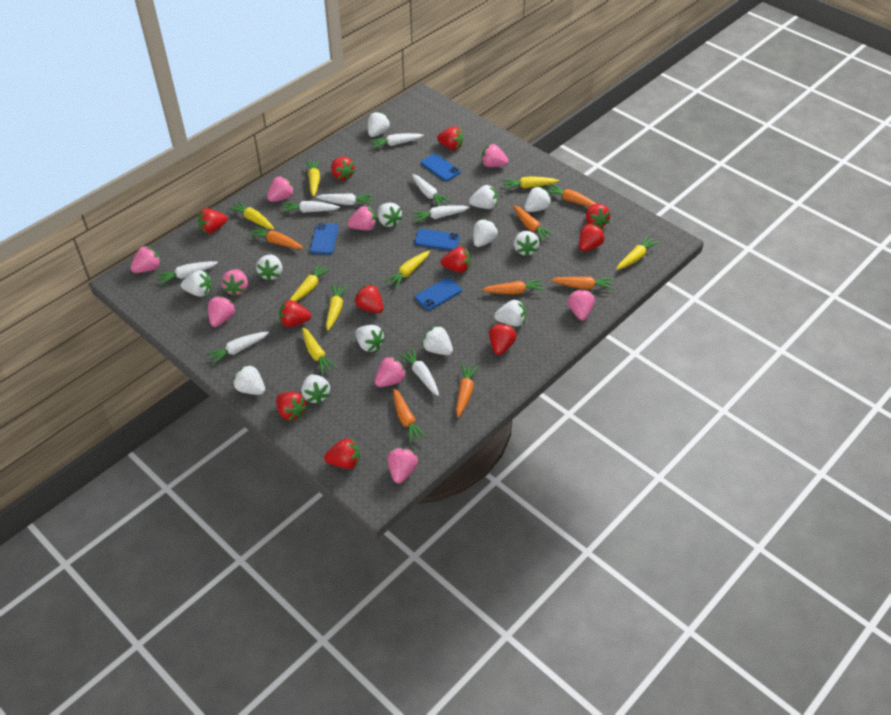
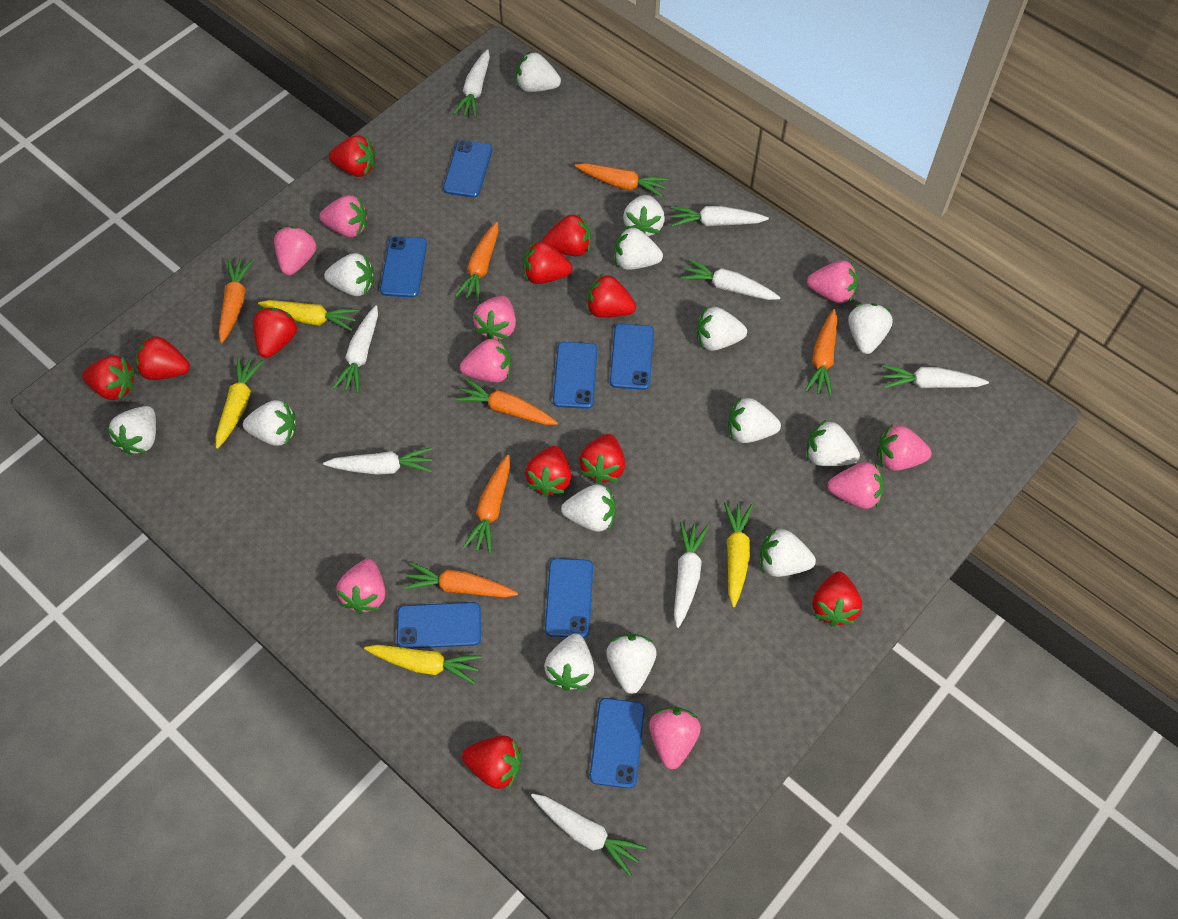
blue phone: [310,223,339,254] [414,229,460,250] [415,277,462,310] [421,154,461,181] = 4 -> [380,236,427,297] [397,602,481,649] [443,140,492,198] [545,558,593,638] [553,342,597,409] [590,698,645,789] [610,324,654,390] = 7
white strawberry: [181,270,211,297] [233,364,265,395] [256,255,282,281] [301,374,330,404] [355,325,385,352] [368,112,390,137] [378,203,402,227] [422,325,453,355] [469,185,497,209] [473,219,498,247] [494,300,526,327] [514,231,539,257] [524,186,551,212] = 13 -> [107,406,156,455] [243,400,296,446] [324,253,373,296] [516,51,561,92] [544,634,594,691] [561,485,616,532] [606,634,657,694] [614,227,663,270] [623,195,665,236] [697,307,747,351] [728,398,781,443] [760,528,816,577] [807,419,860,466] [848,303,893,354] = 14
yellow carrot: [228,200,274,230] [290,263,331,302] [302,327,337,375] [306,159,320,197] [326,284,348,331] [384,251,430,288] [502,176,559,190] [617,235,660,270] = 8 -> [215,357,264,449] [258,300,359,331] [364,645,482,684] [724,502,753,607] = 4

